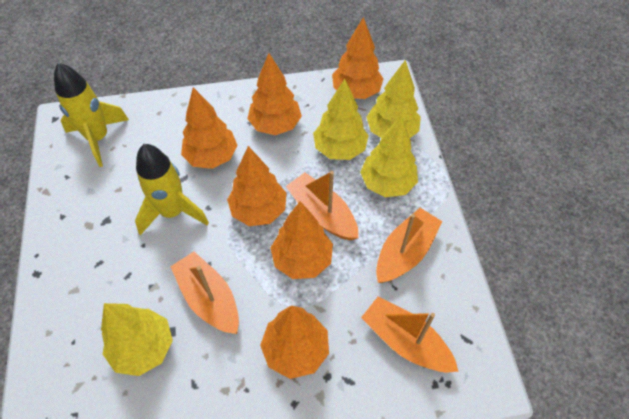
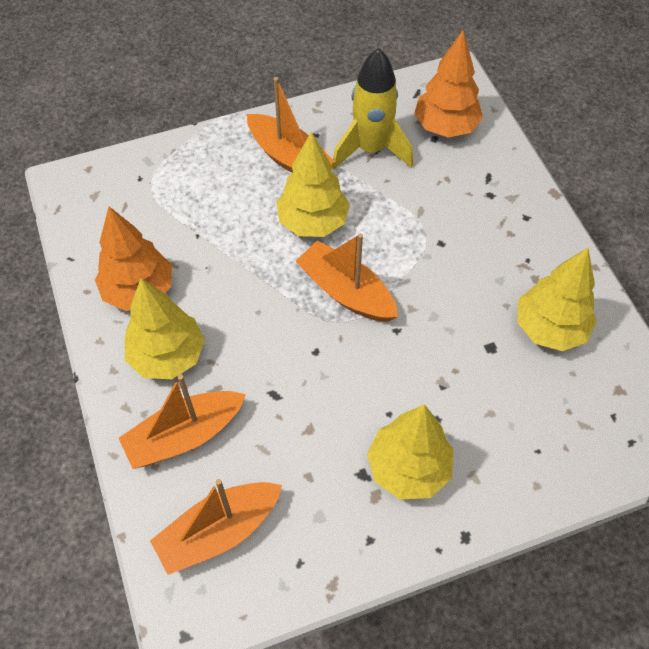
orange tree: [181,87,237,169] [227,146,287,226] [247,53,302,135] [260,306,329,379] [271,202,333,279] [332,17,384,99] = 6 -> [95,207,172,311] [414,31,483,138] = 2
yellow rocket: [54,63,129,167] [135,144,209,235] = 2 -> [332,48,413,169] = 1

